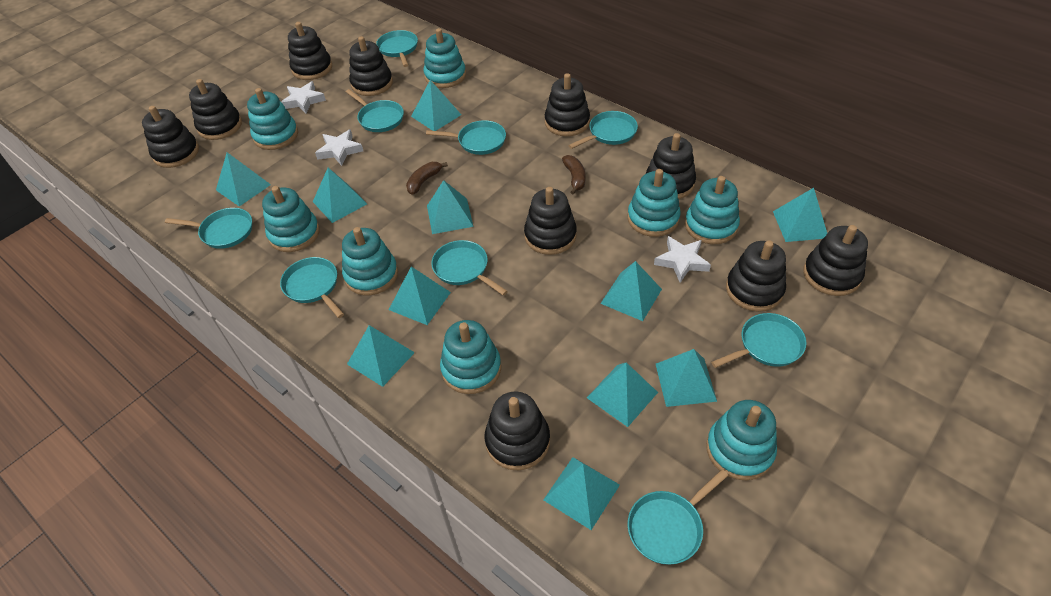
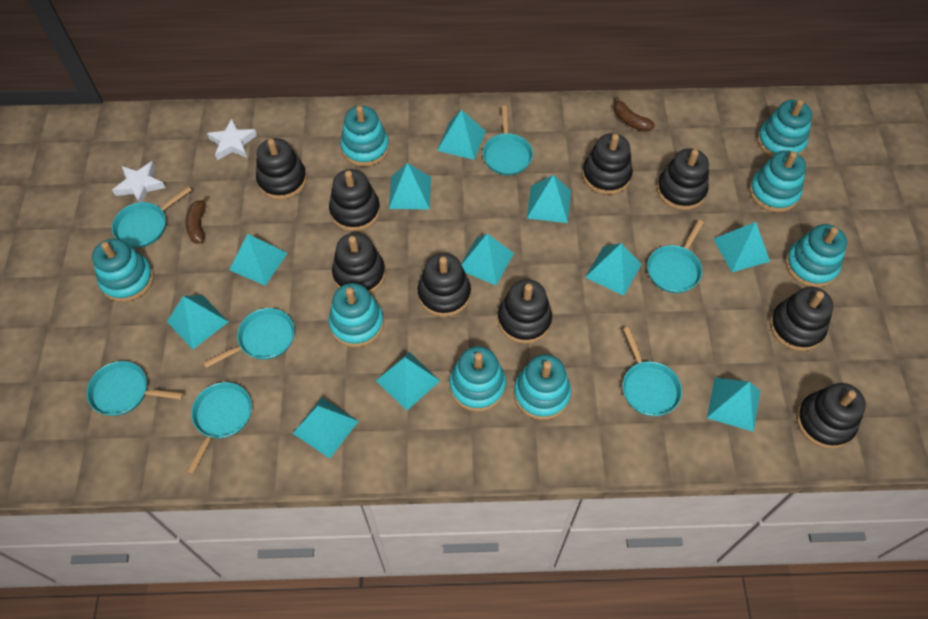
black stacking toy: [142,106,199,168] [189,79,242,140] [288,22,332,80] [349,36,393,96] [485,392,550,470] [524,187,577,255] [545,73,590,136] [646,133,696,199] [726,240,786,312] [803,225,868,296] = 10 -> [256,138,307,200] [329,169,380,231] [332,233,386,294] [417,253,471,317] [498,279,552,344] [582,133,633,195] [657,148,709,210] [770,287,833,351] [796,383,866,449] = 9
turquoise pan: [165,208,252,249] [280,257,344,318] [346,89,404,132] [376,30,418,67] [426,120,506,155] [431,240,508,296] [568,111,638,149] [628,469,728,565] [711,313,807,368] = 9 -> [87,361,184,416] [112,186,191,248] [187,382,252,474] [203,308,295,368] [483,106,533,175] [623,327,682,416] [647,220,704,293] = 7
white star: [281,81,326,113] [315,129,363,166] [654,236,711,283] = 3 -> [112,161,166,202] [207,118,257,160] = 2

